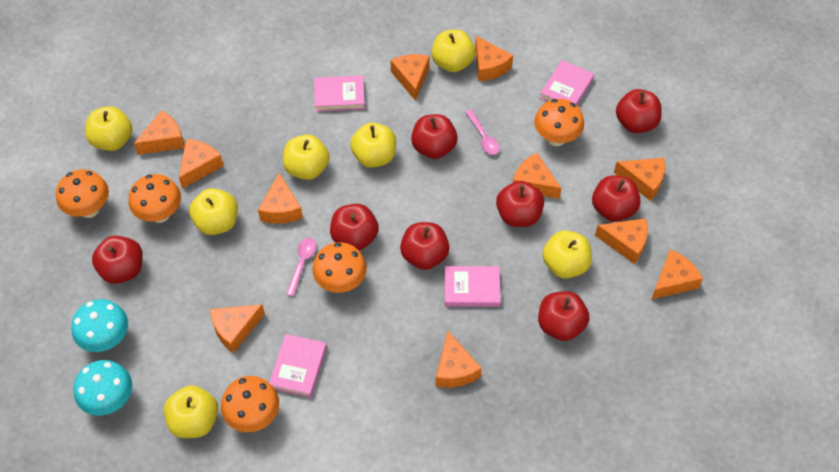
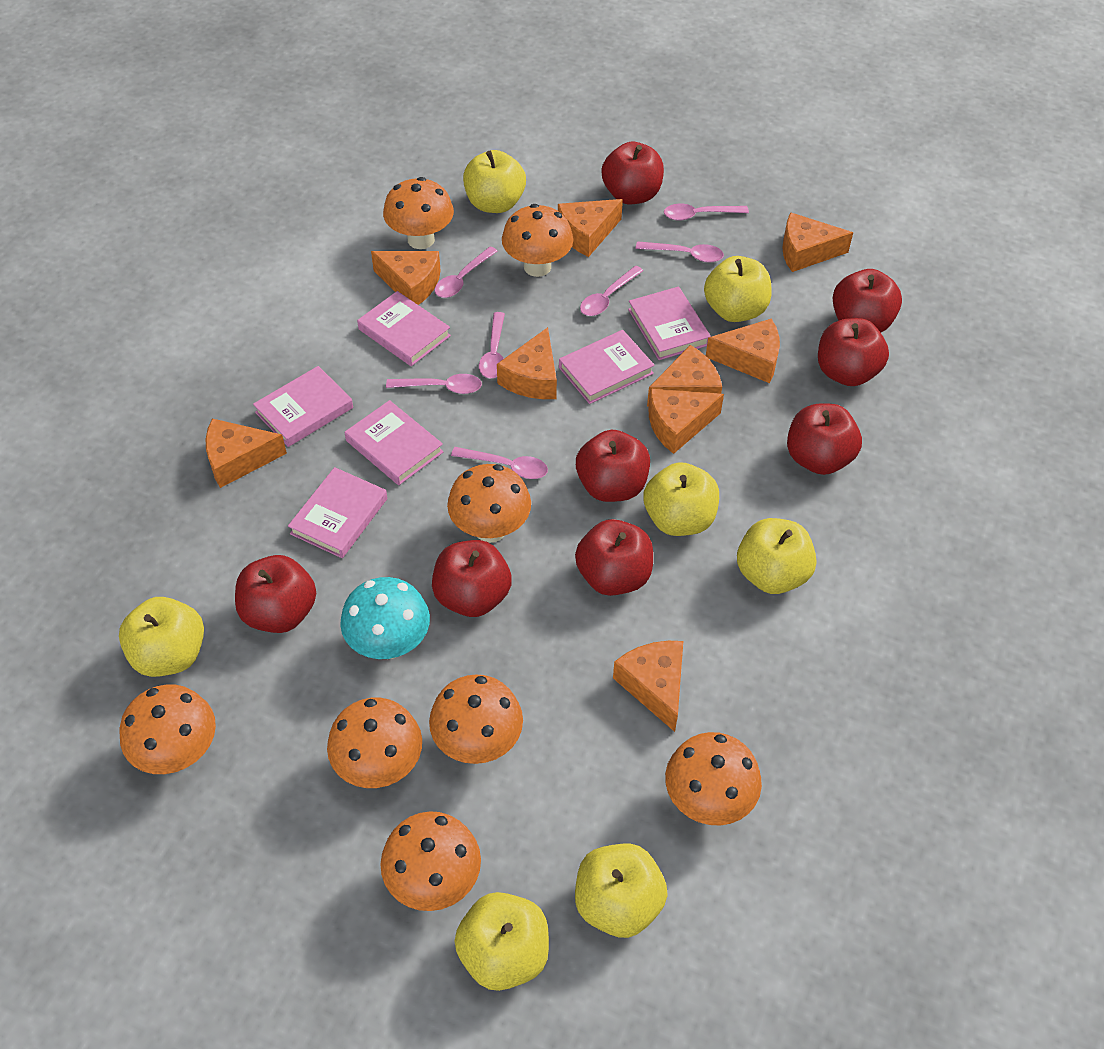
orange cheese: [134,111,185,155] [179,139,224,189] [210,304,265,353] [258,173,303,224] [390,54,430,101] [436,331,482,388] [475,36,513,82] [513,153,561,199] [595,218,648,264] [614,158,665,201] [651,249,703,300] = 11 -> [206,419,287,488] [371,251,441,305] [497,327,557,399] [558,199,623,257] [613,641,683,732] [647,345,722,406] [648,388,724,454] [706,318,780,383] [782,212,853,272] = 9
orange mushroom: [56,169,109,218] [129,174,181,223] [221,376,279,432] [312,242,367,293] [534,99,584,146] = 5 -> [120,684,216,774] [327,698,422,788] [380,811,481,911] [383,177,454,249] [429,674,523,764] [447,464,531,543] [502,204,573,277] [665,732,762,825] = 8
pink book: [269,334,327,398] [314,75,365,112] [444,266,501,307] [540,60,594,105] = 4 -> [253,366,353,447] [288,467,387,558] [345,400,443,485] [357,291,451,366] [559,330,655,404] [628,287,711,360] = 6
pink spoon: [286,238,316,296] [465,109,500,155] = 2 -> [386,374,482,394] [435,247,497,298] [451,447,548,479] [479,312,505,378] [580,266,643,316] [636,241,724,263] [664,204,749,221] = 7
turquoise mushroom: [71,299,128,352] [74,360,132,416] = 2 -> [340,577,430,659] = 1

